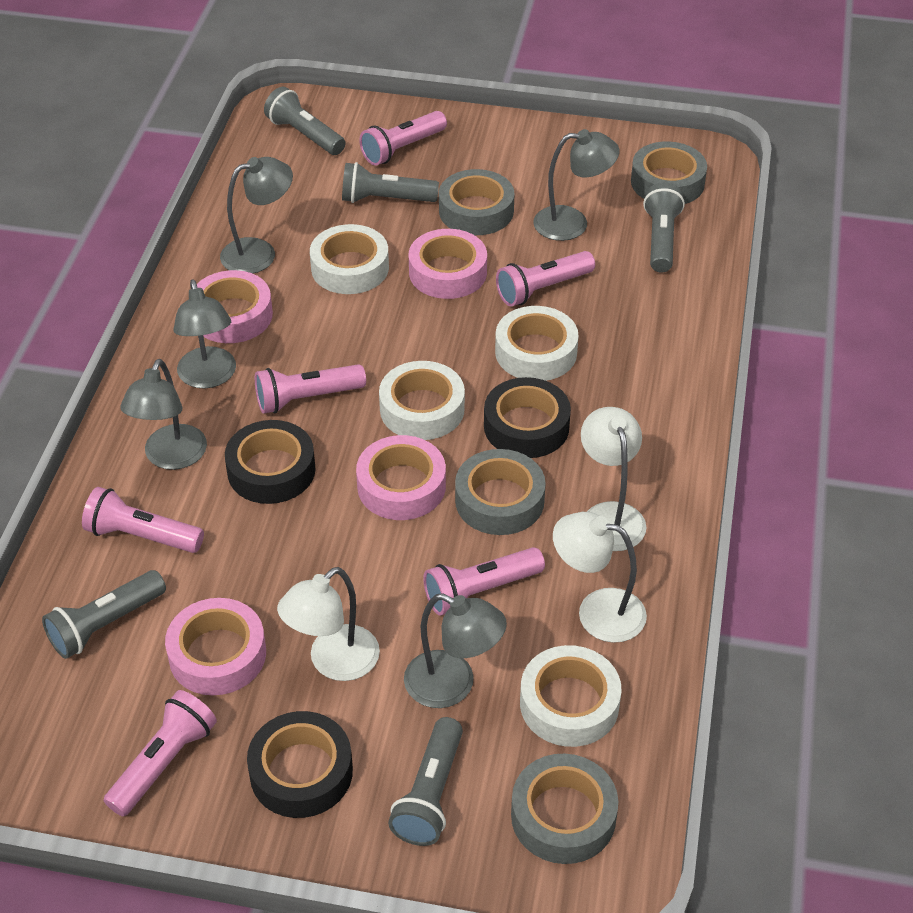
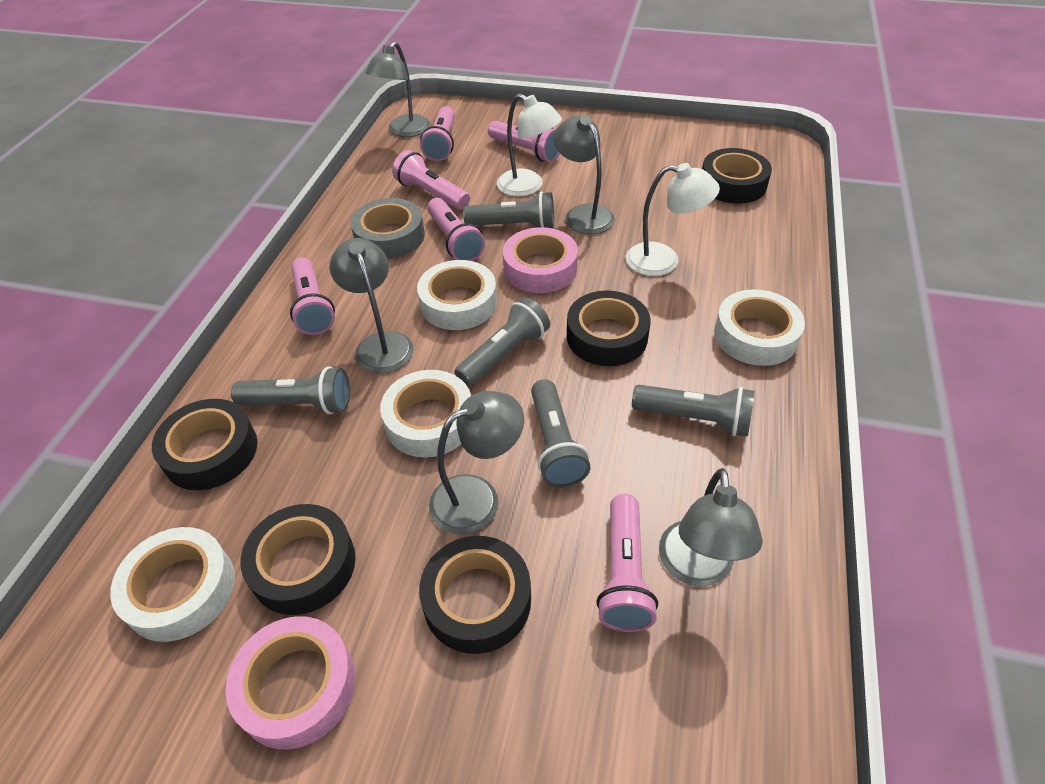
black tape: [225,420,316,504] [247,711,353,818] [484,377,571,458] = 3 -> [152,399,257,490] [240,504,356,615] [419,536,531,654] [567,290,651,366] [702,148,772,204] = 5
grey tape: [439,169,514,235] [455,449,546,535] [511,754,618,864] [631,141,707,204] = 4 -> [350,198,425,259] = 1
pink tape: [165,598,266,695] [197,270,273,343] [356,435,446,520] [409,229,487,299] = 4 -> [226,616,355,749] [503,227,578,293] = 2
white lamp: [277,567,380,681] [553,512,647,643] [581,407,647,551] = 3 -> [497,93,562,196] [626,163,720,276] = 2

